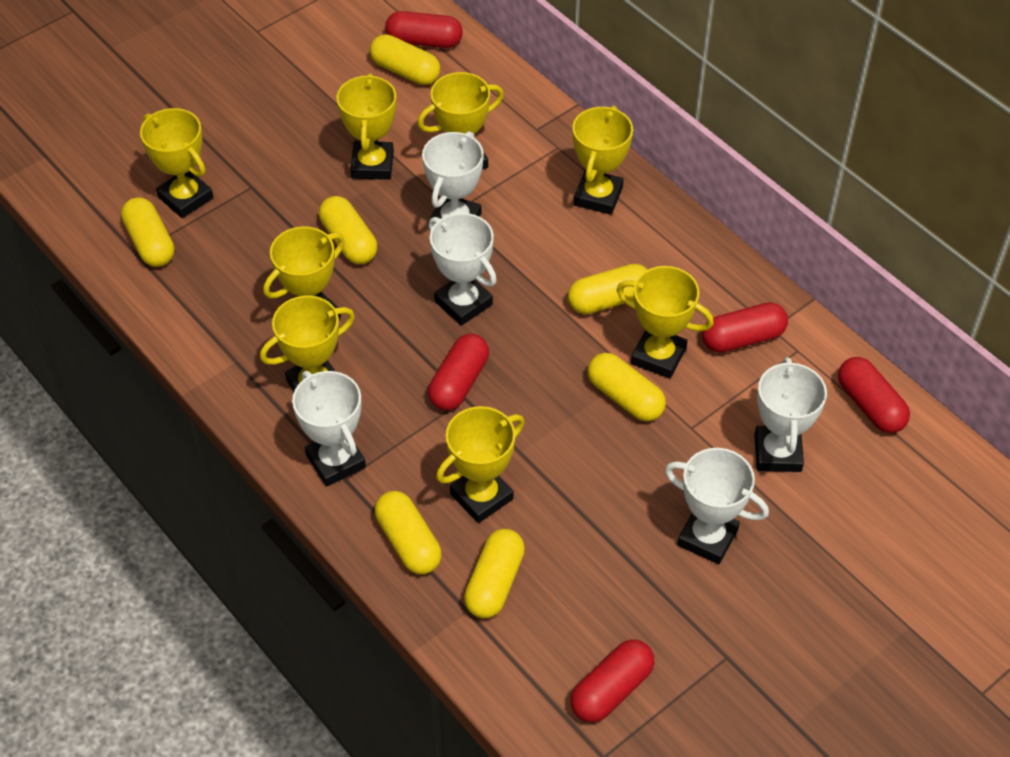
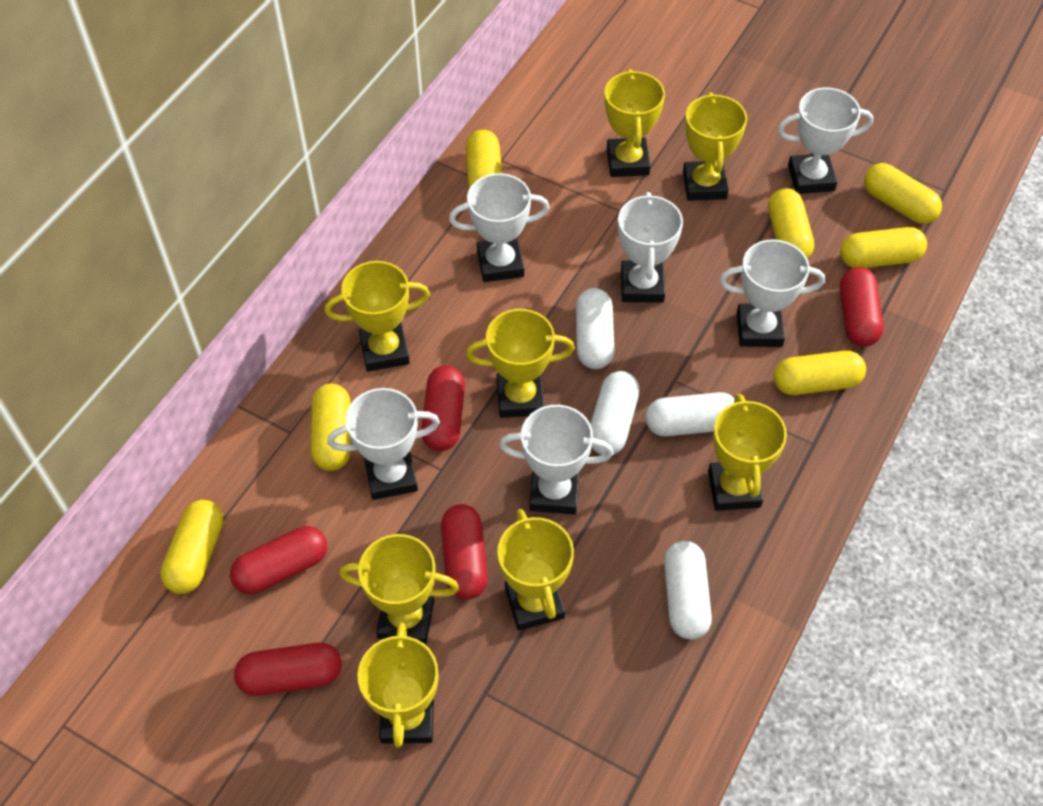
white capsule: none = 0 -> [576,288,614,369] [591,371,640,455] [645,392,735,436] [664,541,712,640] = 4
white trophy: [292,371,366,486] [422,131,484,230] [429,213,497,326] [665,448,769,564] [754,357,827,472] = 5 -> [327,388,440,500] [449,173,550,282] [499,405,614,515] [618,192,683,303] [719,239,825,347] [778,88,873,194] = 6

